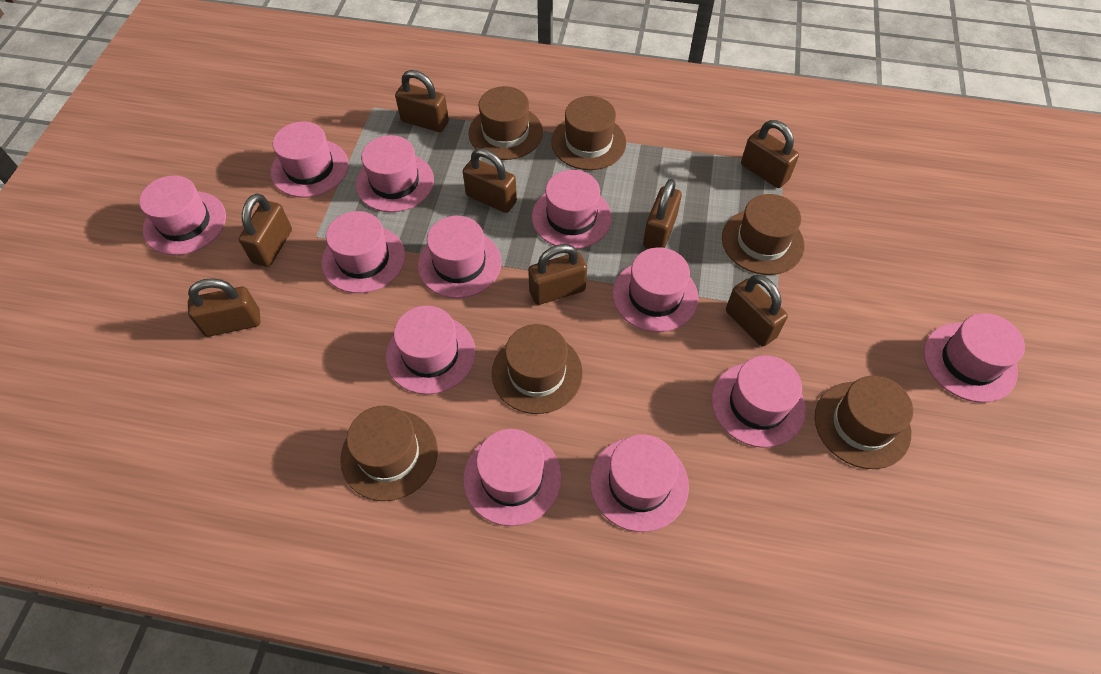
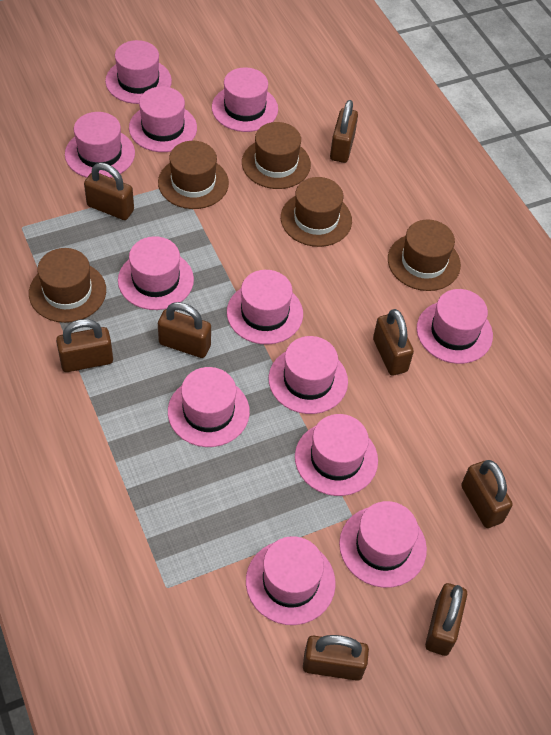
brown hat: [340,406,438,501] [469,86,543,160] [492,324,583,414] [551,96,626,170] [722,194,805,275] [815,376,913,469] = 6 -> [29,248,106,323] [158,141,229,209] [242,122,311,189] [281,177,352,247] [388,220,461,291] = 5

